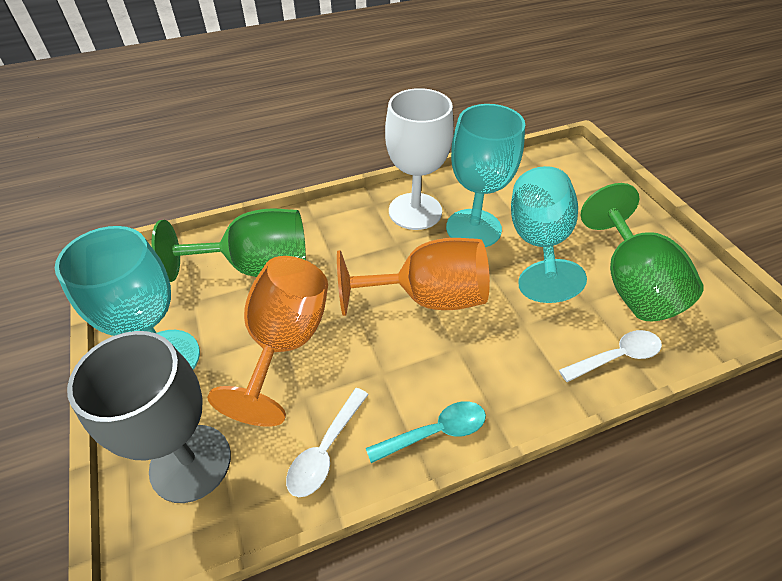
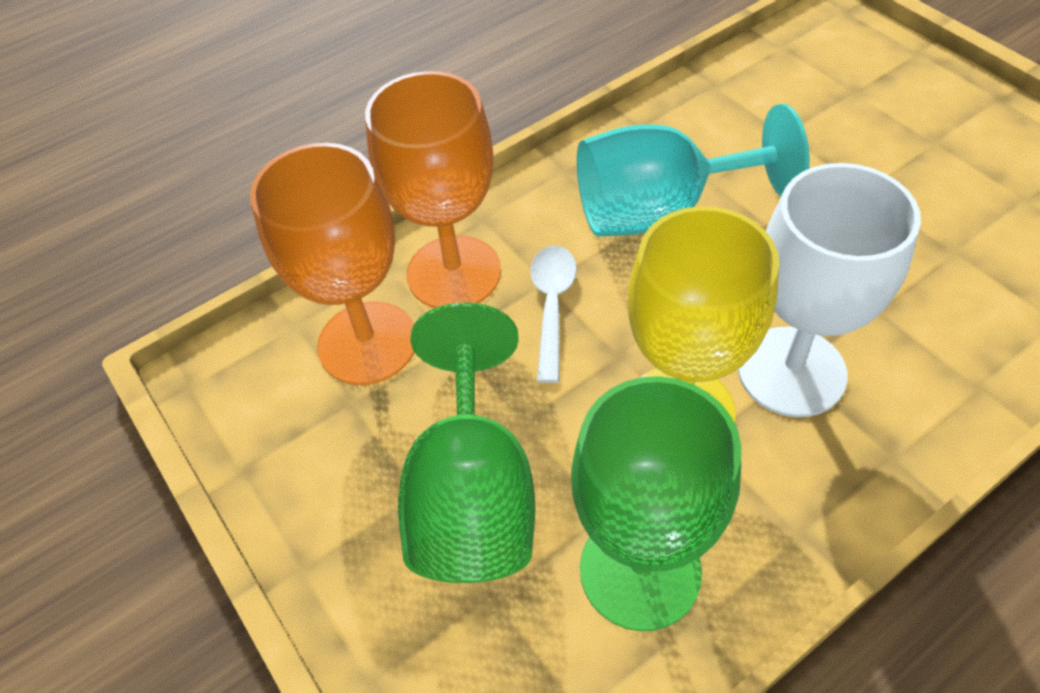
grey goblet: [67,331,231,503] = 1 -> none = 0
turquoise goblet: [55,226,200,370] [446,104,525,247] [511,166,587,303] = 3 -> [577,104,810,237] = 1
turquoise spoon: [366,401,486,463] = 1 -> none = 0
white spoon: [286,388,369,497] [559,330,662,382] = 2 -> [530,245,577,383] = 1
yellow goblet: none = 0 -> [628,206,779,423] = 1

